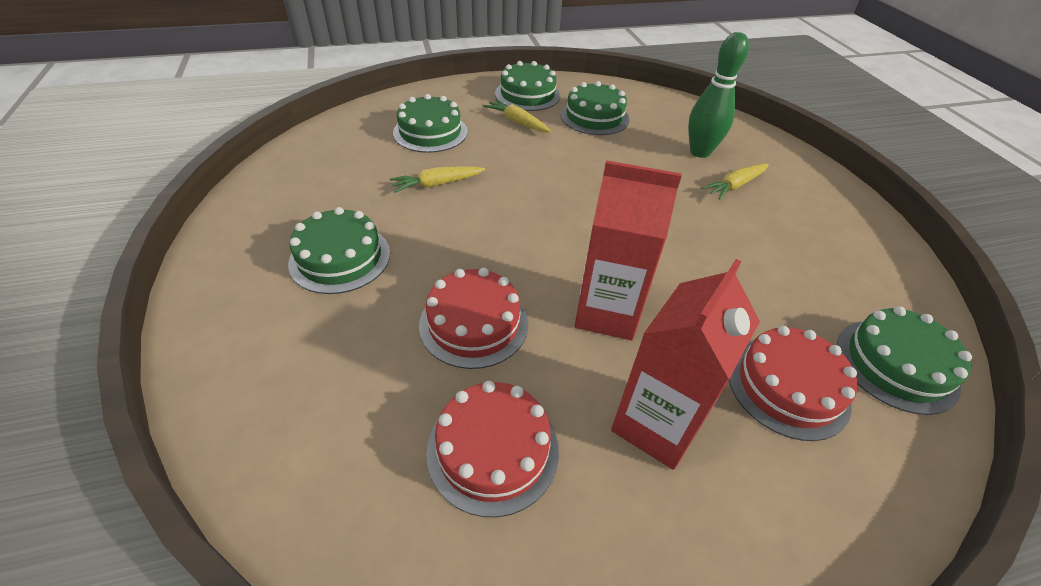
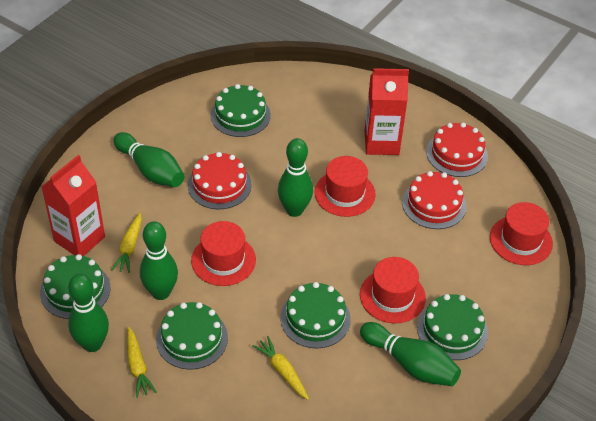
green bowling pin: [688,32,749,158] = 1 -> [68,274,109,352] [114,132,184,187] [140,221,178,300] [278,138,313,217] [360,322,461,386] = 5
red hat: none = 0 -> [191,221,256,286] [315,156,376,217] [360,257,426,323] [490,202,553,265] = 4

